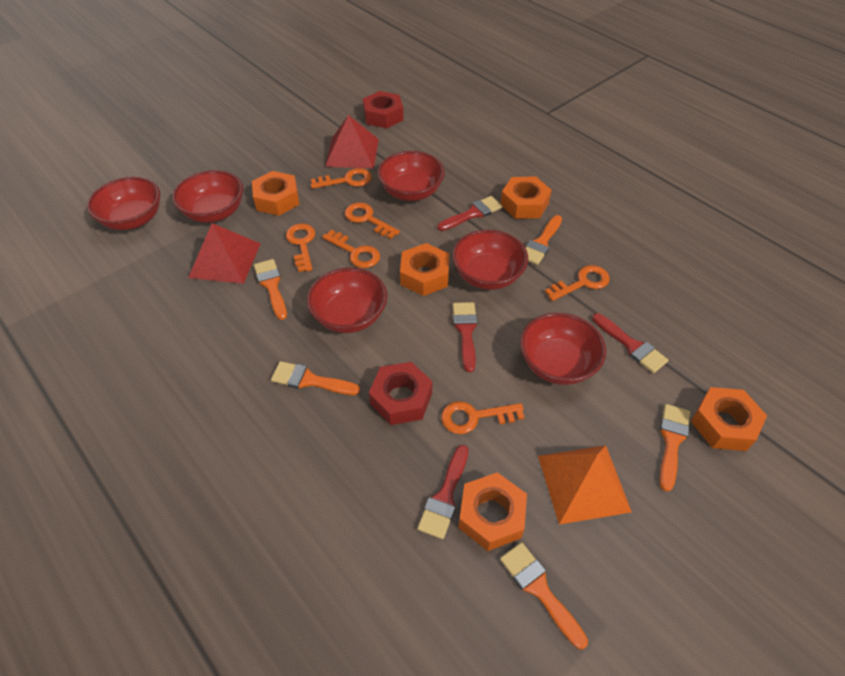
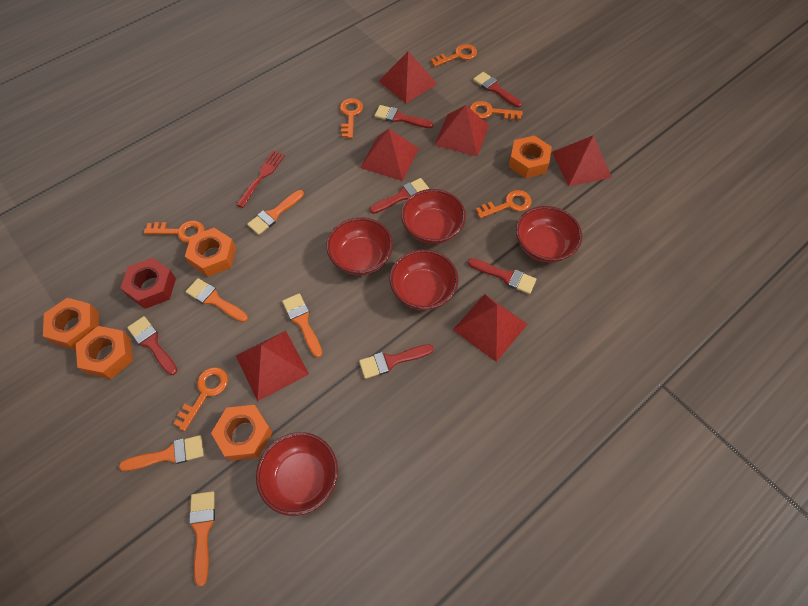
orange pyramid: [538,445,632,525] = 1 -> none = 0
red bowl: [87,177,160,230] [172,170,243,223] [307,268,387,333] [377,151,445,201] [452,229,528,290] [520,313,606,385] = 6 -> [256,432,338,516] [326,217,393,275] [390,249,458,310] [401,189,466,244] [516,206,582,263] = 5
red brush: [417,445,469,539] [437,196,503,231] [453,302,477,372] [592,313,668,373] = 4 -> [127,316,177,375] [359,344,434,379] [369,178,429,214] [374,105,433,128] [468,258,536,294] [473,72,522,108] = 6
red fork: none = 0 -> [236,151,285,208] = 1
red nut: [363,91,403,128] [369,362,433,425] = 2 -> [120,258,176,309] = 1
red pyramid: [188,223,261,284] [325,115,379,169] = 2 -> [236,331,309,401] [360,129,419,181] [379,51,437,103] [435,105,489,157] [453,294,527,362] [552,136,612,186] = 6

